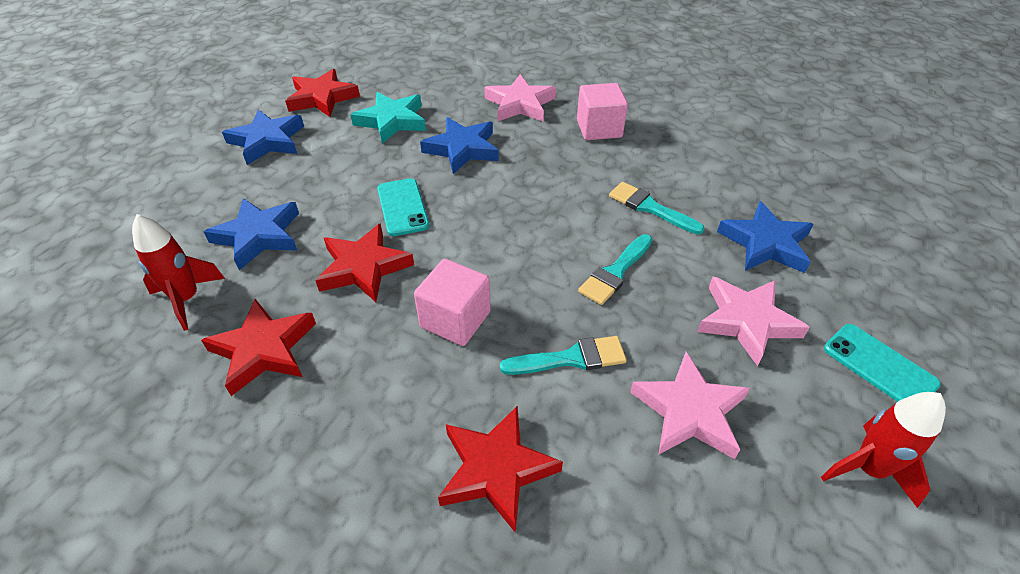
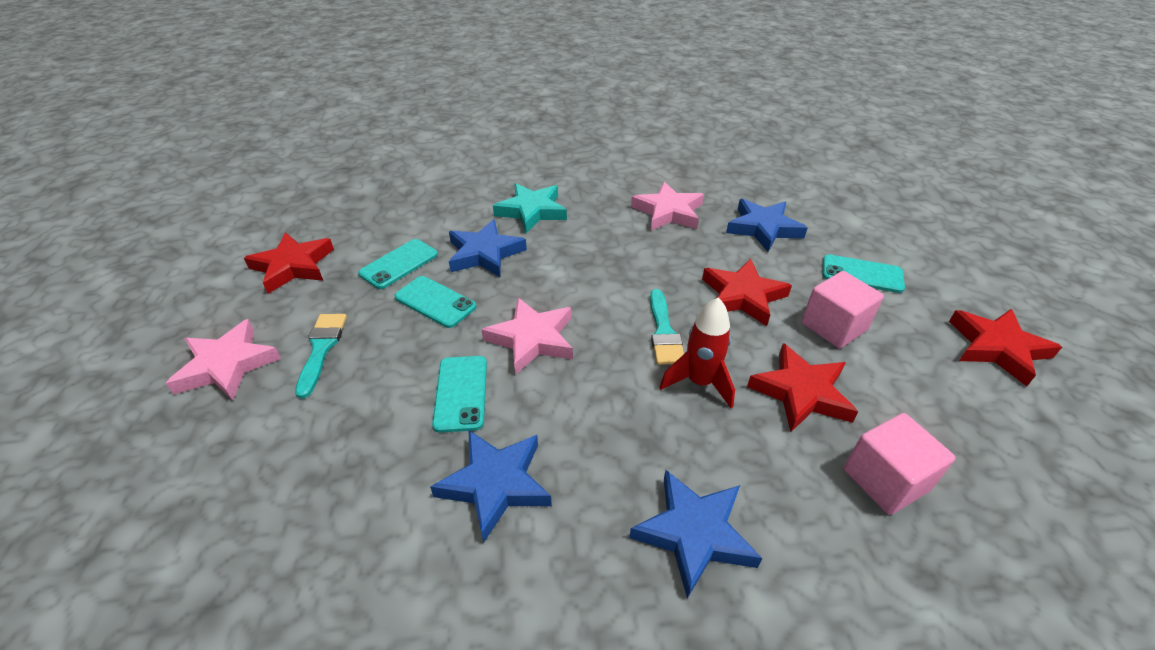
red rocket: [132,214,225,331] [821,392,946,508] = 2 -> [660,297,735,408] = 1
turquoise brush: [500,336,627,375] [578,234,652,305] [609,182,705,235] = 3 -> [295,314,347,399] [650,289,684,365] = 2
turquoise phone: [377,178,429,236] [824,324,941,402] = 2 -> [358,239,438,289] [394,276,477,328] [432,356,487,433] [822,254,905,293] = 4

